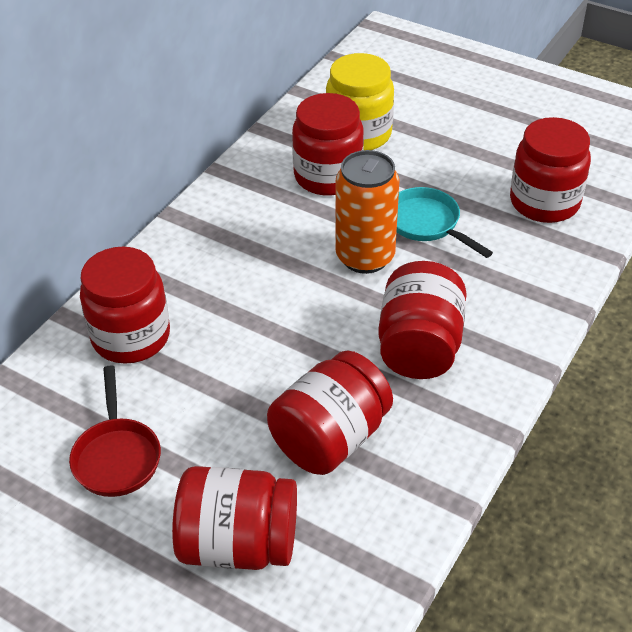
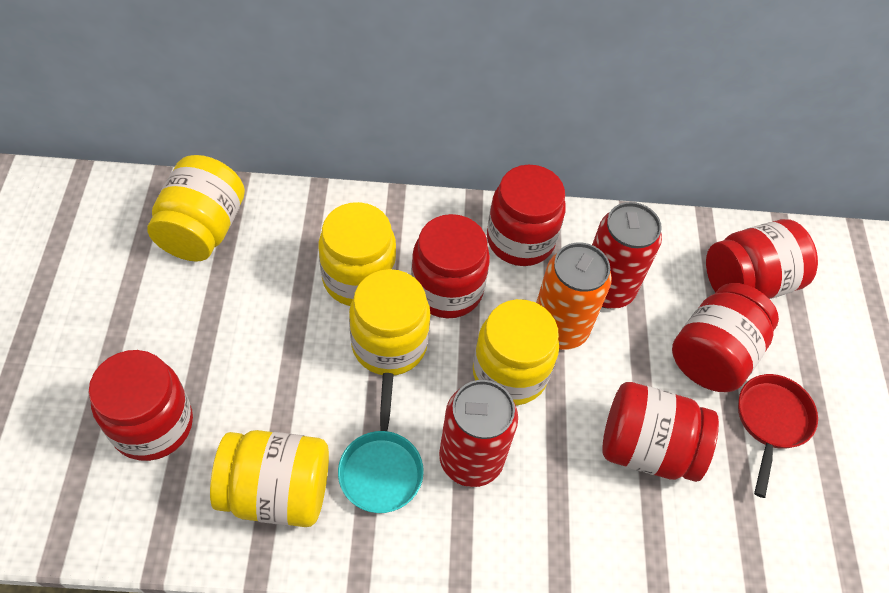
red can: none = 0 -> [439,380,518,487] [592,202,662,309] = 2
yellow jar: [326,53,394,150] = 1 -> [147,155,245,262] [210,430,329,527] [319,202,396,306] [349,269,430,376] [473,299,559,405] = 5

